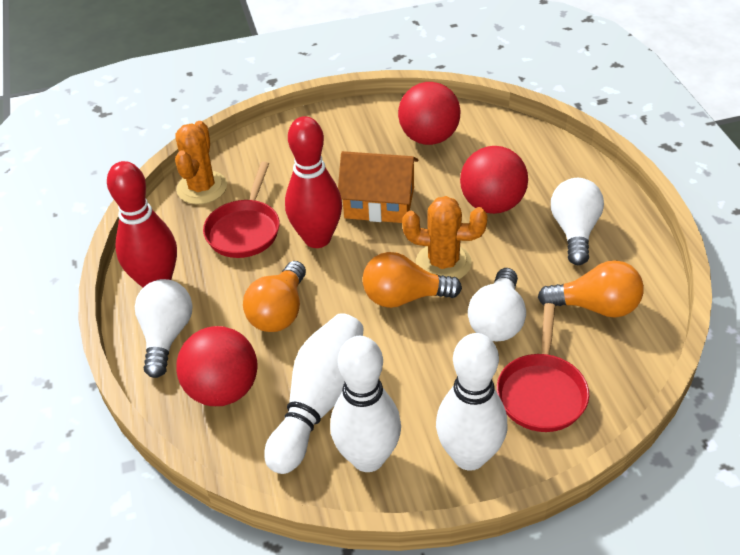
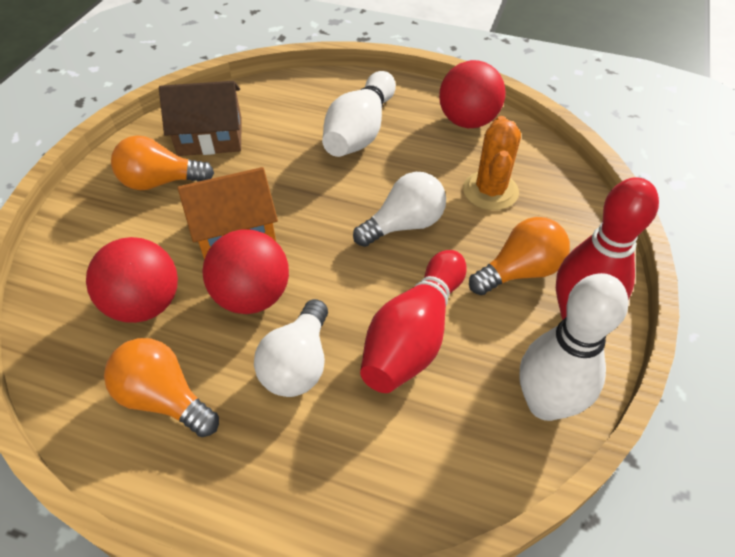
brown house: none = 0 -> [159,81,242,156] = 1
orange cactus: [175,121,227,204] [402,196,488,279] = 2 -> [463,116,521,210] = 1
red pan: [203,162,280,258] [497,303,589,432] = 2 -> none = 0
white bowling pin: [264,313,363,474] [330,336,401,472] [436,333,507,471] = 3 -> [322,71,396,157] [520,273,628,421] = 2
white light bulb: [135,279,193,378] [468,268,526,341] [551,178,604,265] = 3 -> [254,299,328,397] [353,172,446,247] = 2

